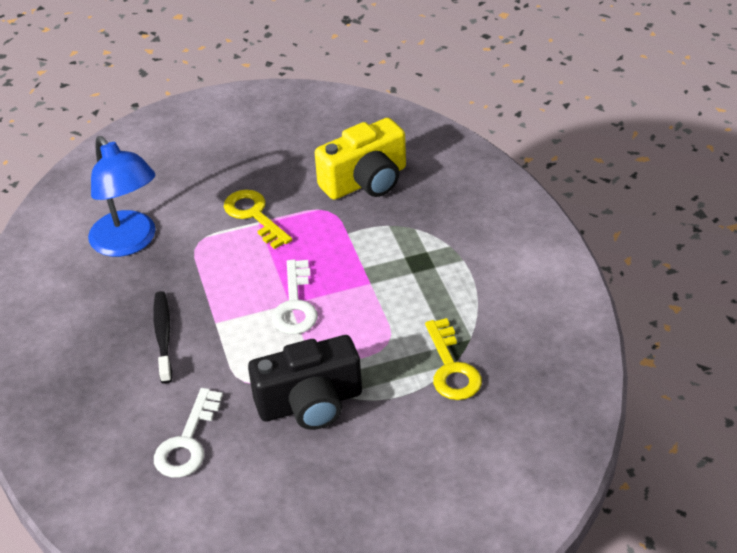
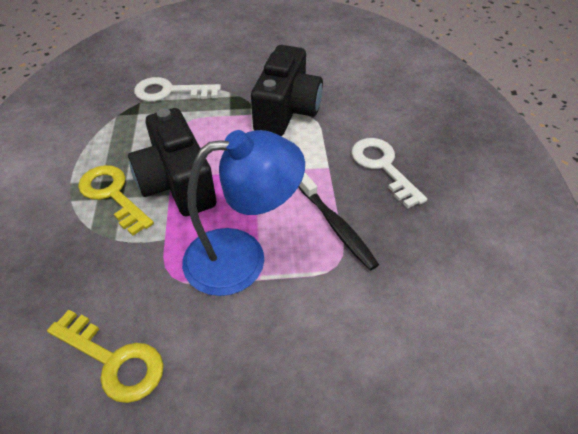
black camera: [248,335,362,430] = 1 -> [128,108,216,216] [251,45,323,136] = 2
yellow camera: [315,118,406,200] = 1 -> none = 0

